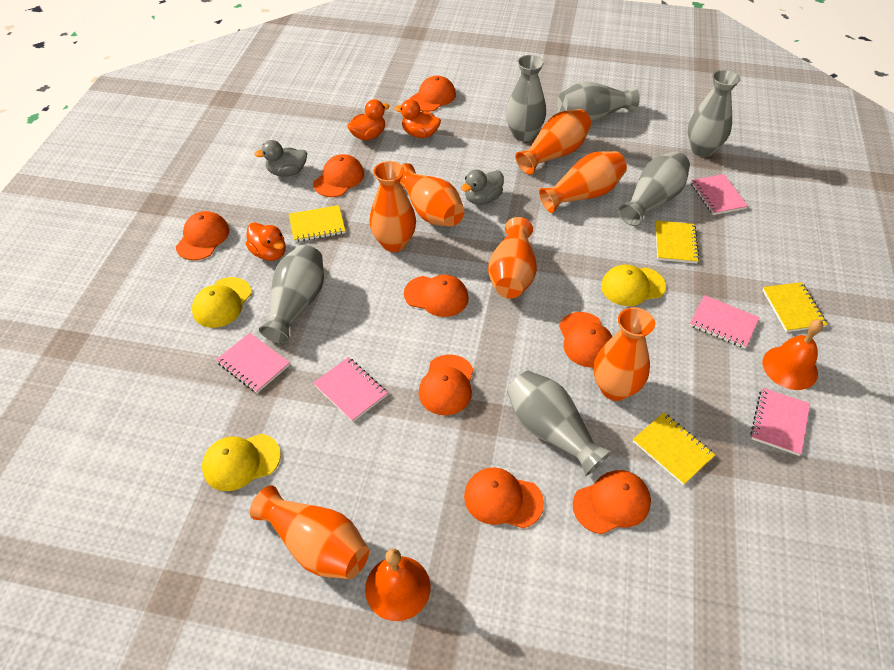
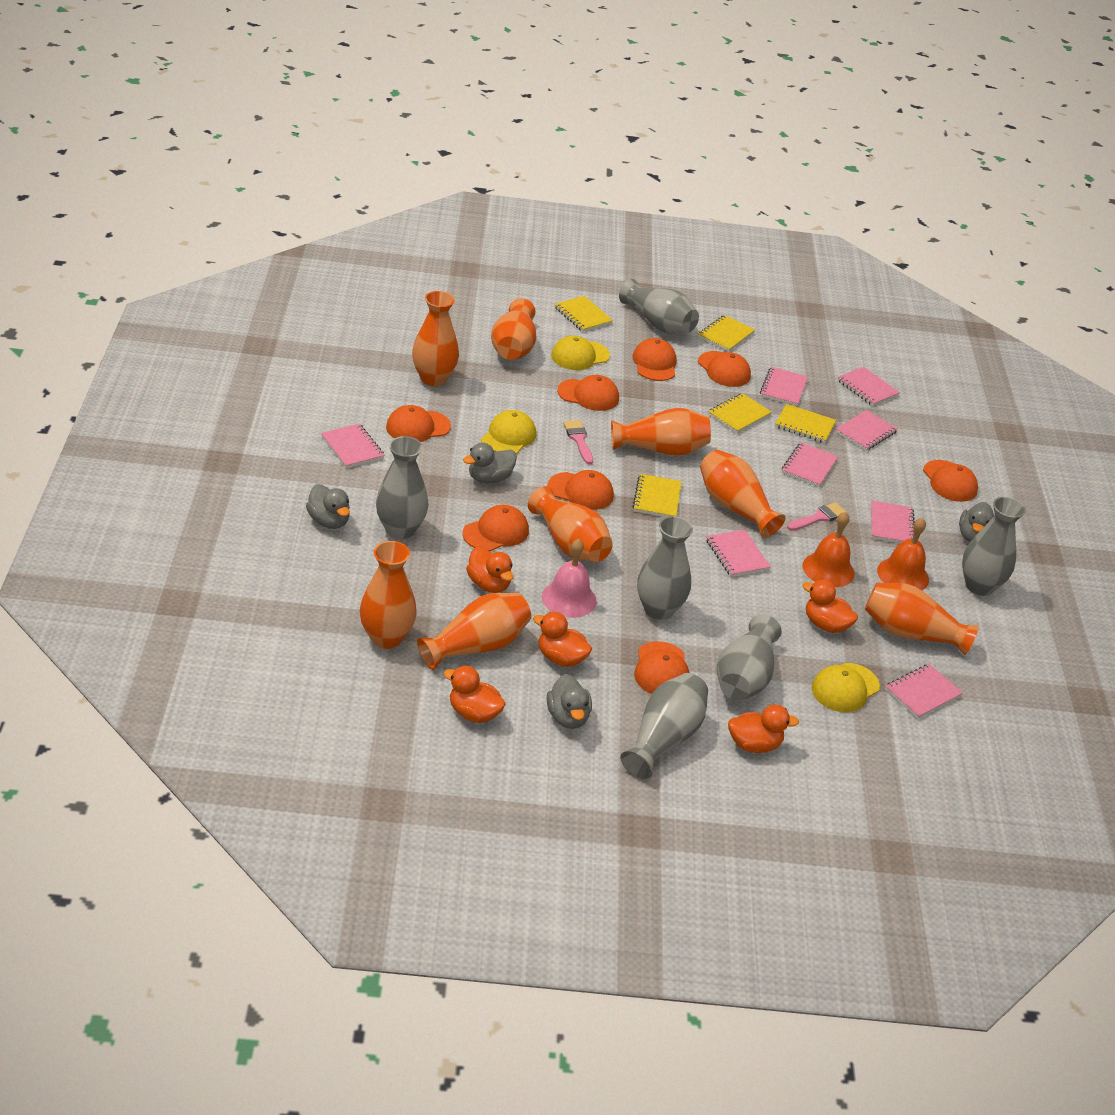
grey duck: [255,140,307,177] [461,170,504,205] = 2 -> [306,484,350,529] [463,443,517,483] [547,674,592,729] [959,502,994,542] = 4
orange duck: [246,222,286,261] [347,99,390,141] [394,99,441,138] = 3 -> [443,666,506,723] [466,546,514,593] [533,612,592,667] [728,704,799,753] [802,580,858,633] = 5
orange vase: [250,485,369,579] [369,161,416,252] [400,163,464,227] [488,217,537,299] [515,109,591,175] [539,151,627,213] [594,307,655,401] = 7 -> [360,541,417,649] [412,291,459,386] [417,593,531,670] [491,298,536,360] [528,486,613,562] [611,408,711,456] [700,450,786,538] [865,583,979,655] = 8
pink bell: none = 0 -> [542,539,597,618] = 1
pink brush: none = 0 -> [563,420,593,464] [787,502,847,531] = 2
pink notebook: [216,333,290,393] [313,357,388,422] [690,295,760,348] [691,174,748,215] [750,388,810,456] = 5 -> [321,424,384,468] [706,530,771,577] [760,367,808,406] [782,442,838,487] [835,410,898,451] [837,367,900,406] [871,500,915,543] [885,664,963,719] = 8
yellow notebook: [289,205,346,242] [633,413,715,485] [655,220,700,263] [763,282,828,332] = 4 -> [555,296,613,332] [633,474,682,517] [698,315,755,352] [708,393,772,433] [775,404,836,443] = 5

